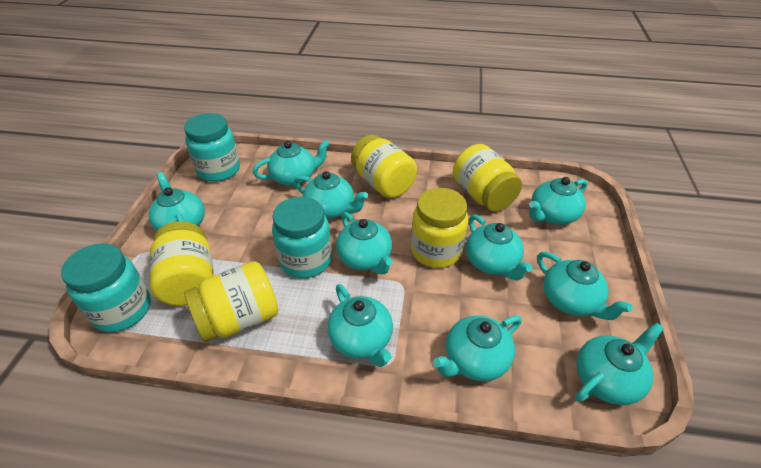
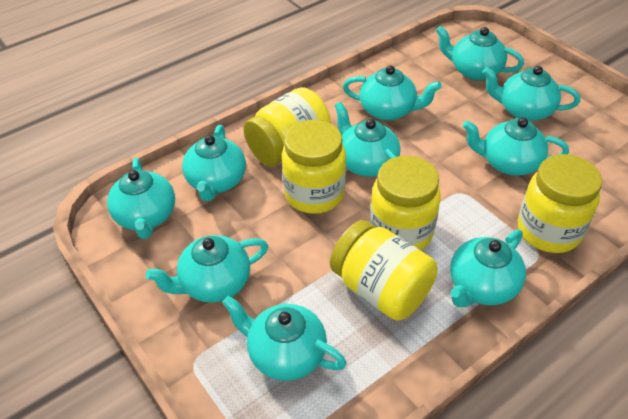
turquoise jar: [61,243,151,332] [184,113,240,182] [272,197,332,278] = 3 -> none = 0

